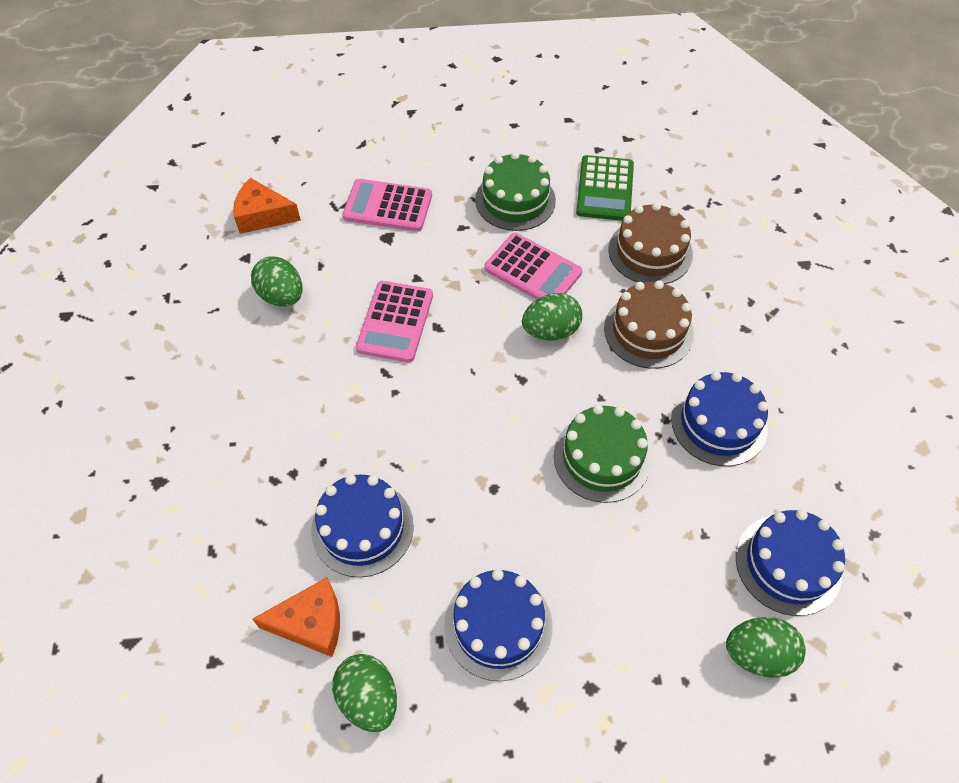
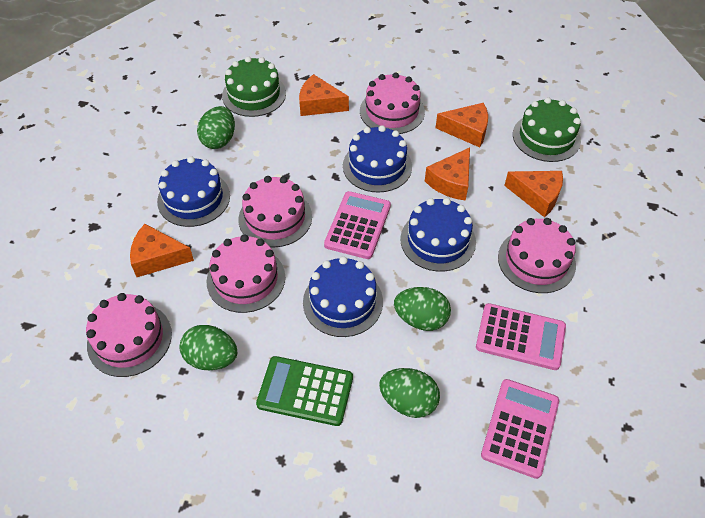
brown cake: [604,280,694,369] [608,203,693,284] = 2 -> none = 0
orange cheese: [233,178,301,234] [252,577,340,657] = 2 -> [130,224,194,277] [299,74,349,116] [425,148,470,201] [436,103,488,147] [504,171,563,218] = 5
pink cake: none = 0 -> [86,293,172,377] [206,234,285,313] [238,176,312,247] [360,72,425,134] [498,218,576,293] = 5

